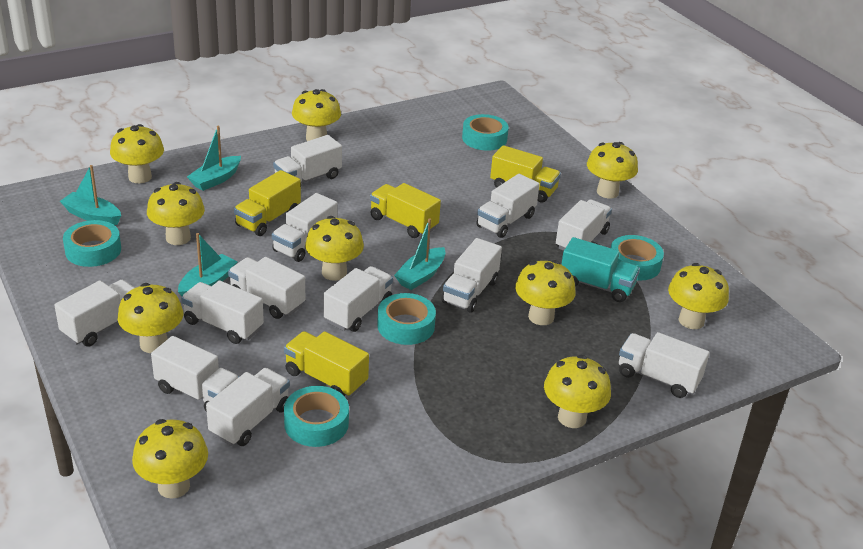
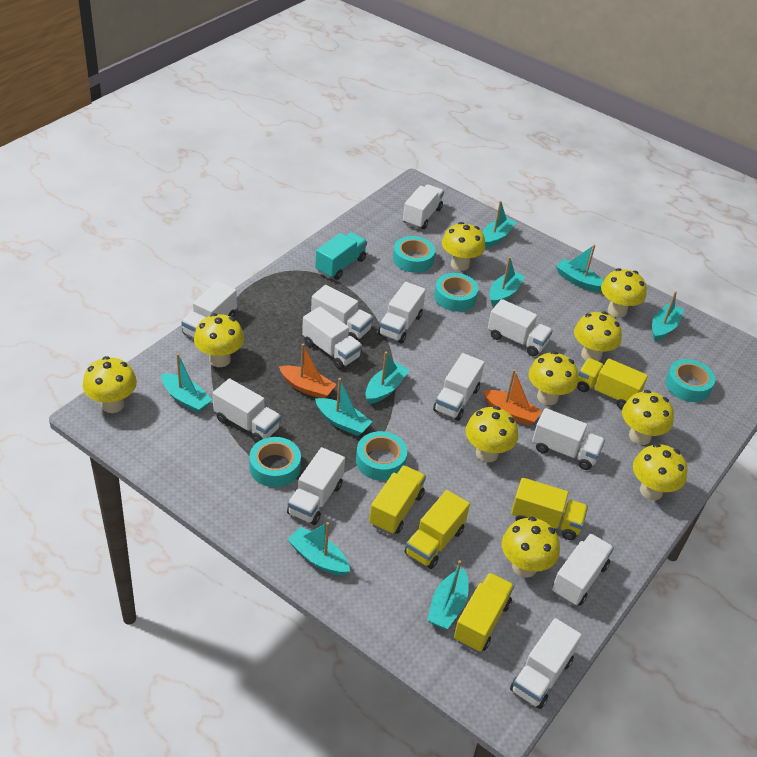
orange boat: none = 0 -> [279,344,337,398] [483,369,542,425] = 2
turquoise boat: [60,165,121,225] [178,233,238,296] [187,126,241,191] [394,218,446,290] = 4 -> [161,353,212,413] [287,522,350,576] [315,378,372,436] [366,352,409,404] [427,560,469,630] [482,201,516,248] [489,257,525,306] [556,245,603,292] [652,291,684,341] = 9
yellow truck: [234,170,301,236] [284,331,369,397] [370,183,441,238] [490,145,561,202] = 4 -> [369,465,426,535] [404,490,470,569] [454,573,514,652] [511,478,588,540] [577,358,648,409] = 5

